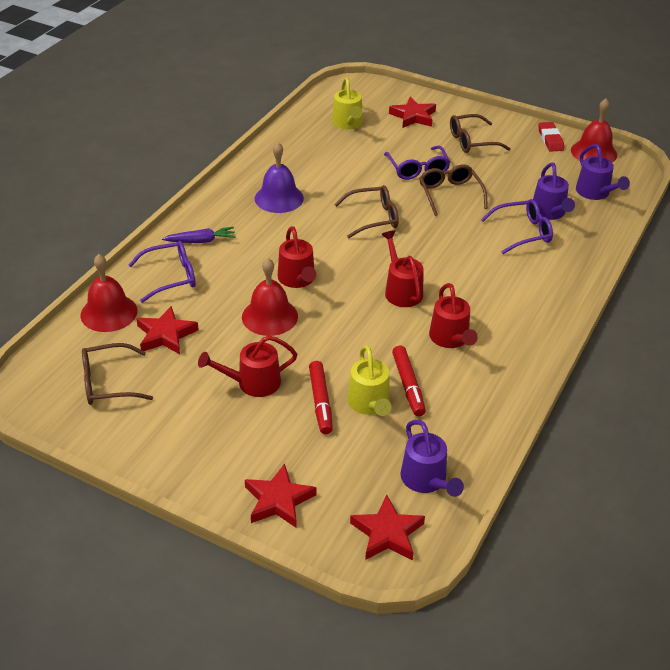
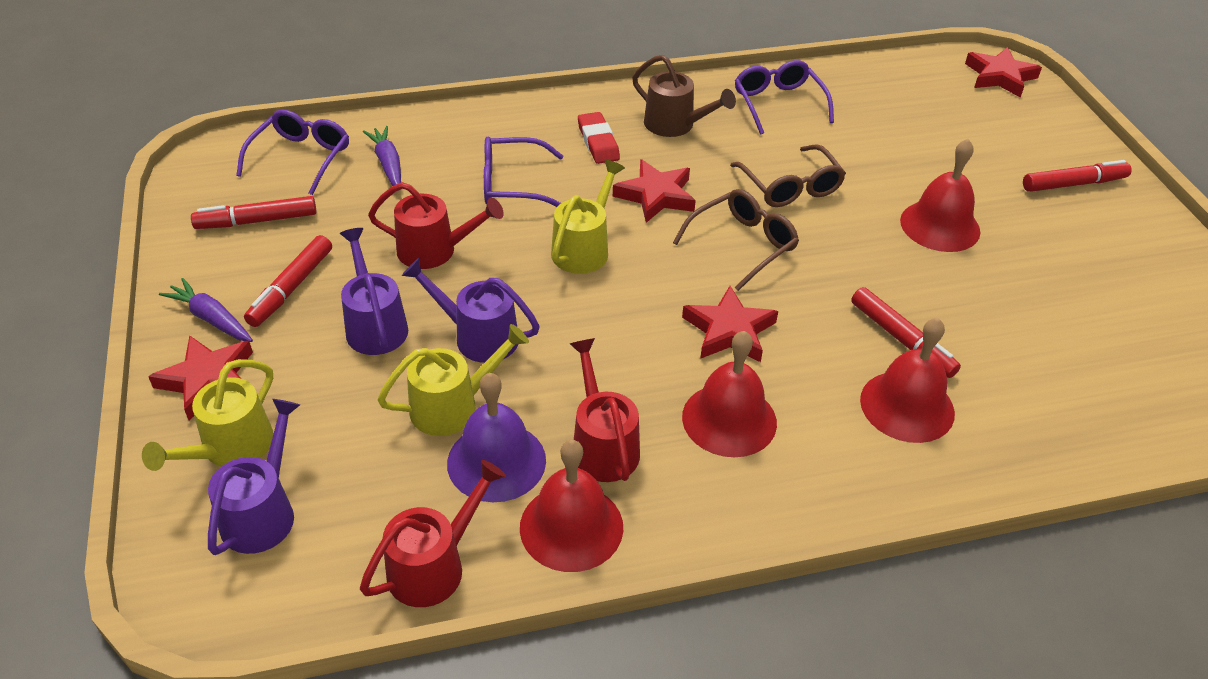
brown glasses: [82,343,153,405] [334,185,399,238] [419,164,488,216] [450,114,511,153] = 4 -> [673,189,799,291] [730,144,846,207] = 2
brown watering can: none = 0 -> [632,55,736,137] = 1
purple carrot: [162,227,236,243] = 1 -> [159,278,253,342] [363,126,401,186] = 2
red bell: [80,254,137,332] [242,258,298,336] [571,98,617,163] = 3 -> [520,439,623,572] [682,331,777,457] [860,318,955,443] [900,139,980,252] = 4
red marker: [309,361,333,434] [392,345,426,416] = 2 -> [191,196,317,229] [244,235,332,327] [851,287,961,378] [1023,160,1132,192] = 4
red watering can: [198,335,297,397] [278,226,316,288] [381,230,424,307] [429,283,478,348] = 4 -> [360,460,506,607] [368,182,504,269] [570,338,640,482] = 3
yellow watering can: [332,77,363,129] [347,345,392,416] = 2 -> [142,359,274,471] [377,324,529,436] [551,160,625,274] = 3

